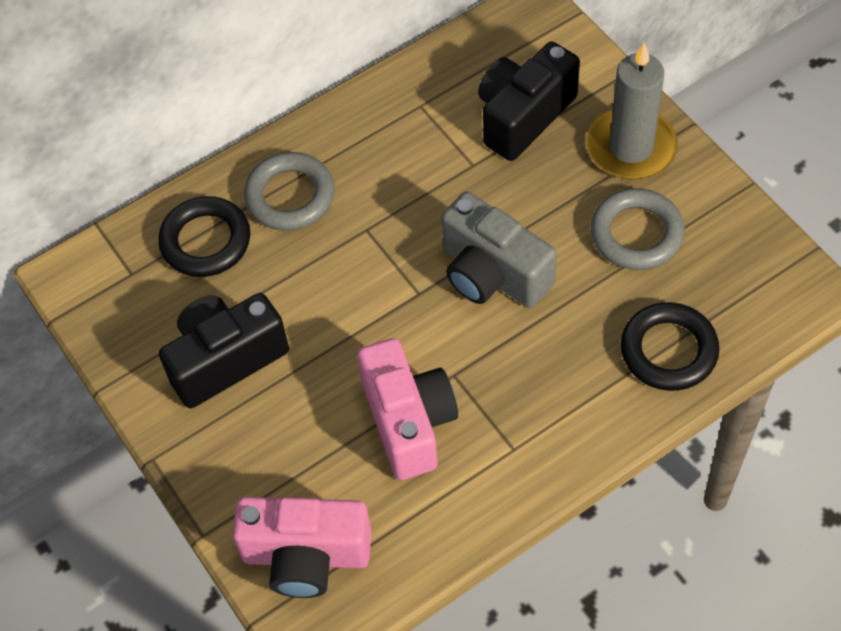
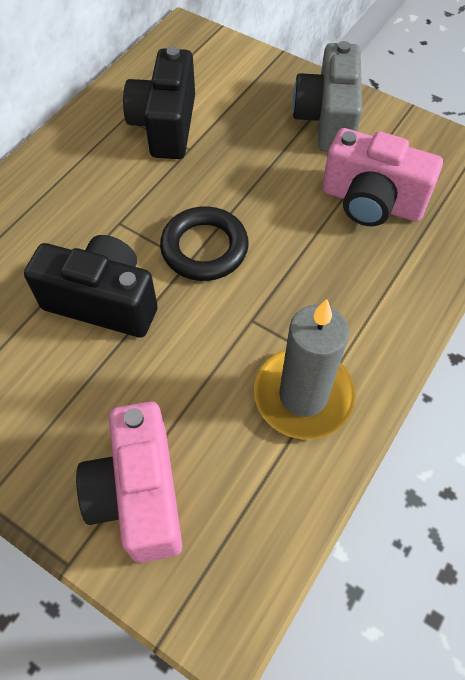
black ring: [158,196,250,277] [621,302,719,391] = 2 -> [160,206,249,281] = 1
grey ring: [244,152,335,231] [590,188,685,270] = 2 -> none = 0

